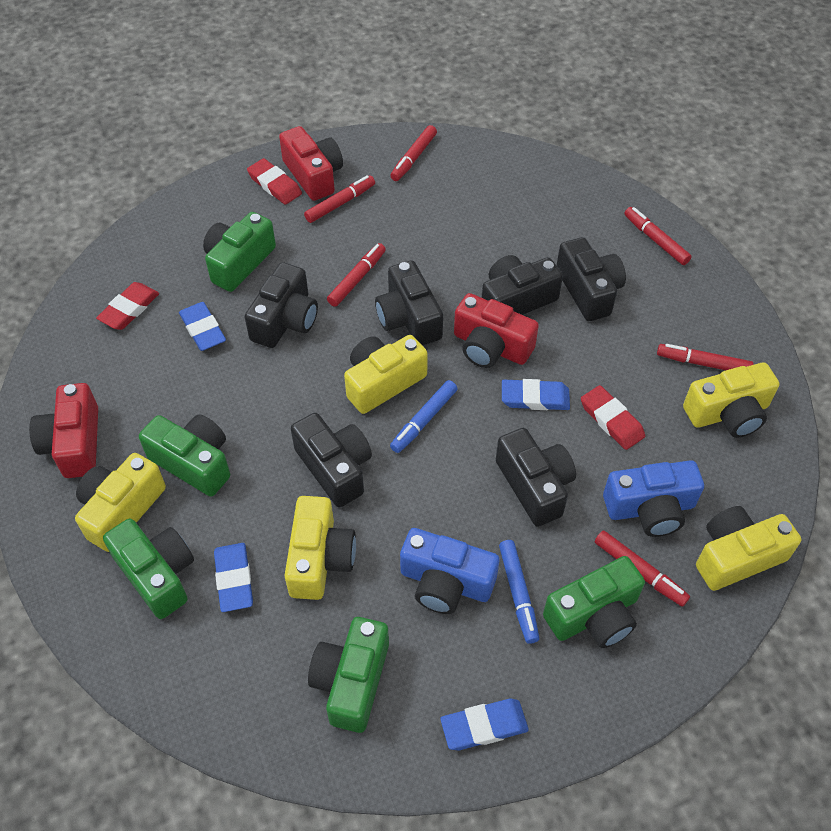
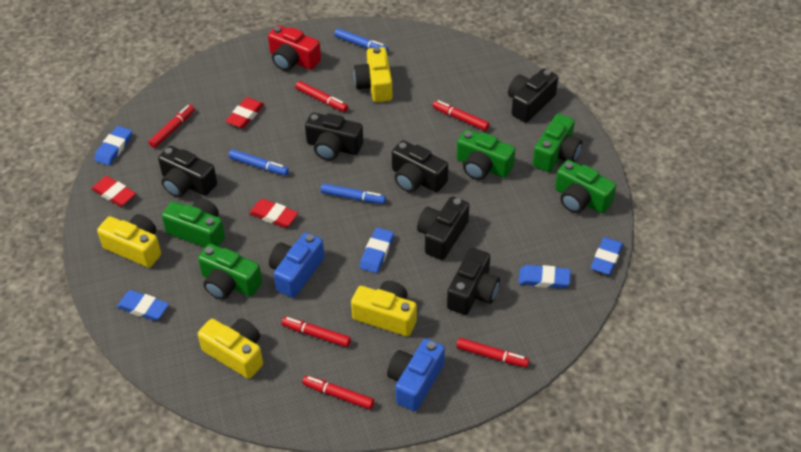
blue eraser: [179,302,226,351] [214,543,253,612] [440,699,529,751] [502,379,570,410] = 4 -> [94,126,132,166] [117,290,169,321] [359,228,394,273] [518,265,571,289] [591,237,623,275] = 5
blue marker: [390,380,458,453] [499,540,539,644] = 2 -> [229,149,289,176] [321,183,386,204] [334,28,388,52] = 3
red camera: [29,383,98,478] [279,126,343,201] [454,293,539,368] = 3 -> [268,25,321,71] = 1
yellow camera: [75,453,166,552] [284,496,356,600] [344,335,428,414] [683,362,780,438] [696,506,801,591] = 5 -> [97,214,161,268] [198,318,263,379] [351,281,417,336] [354,47,392,102] = 4

